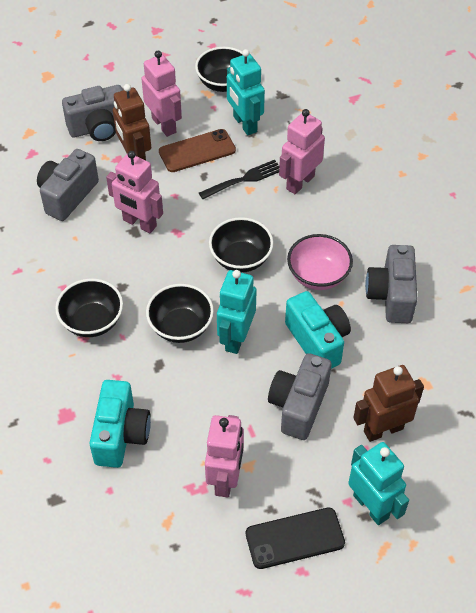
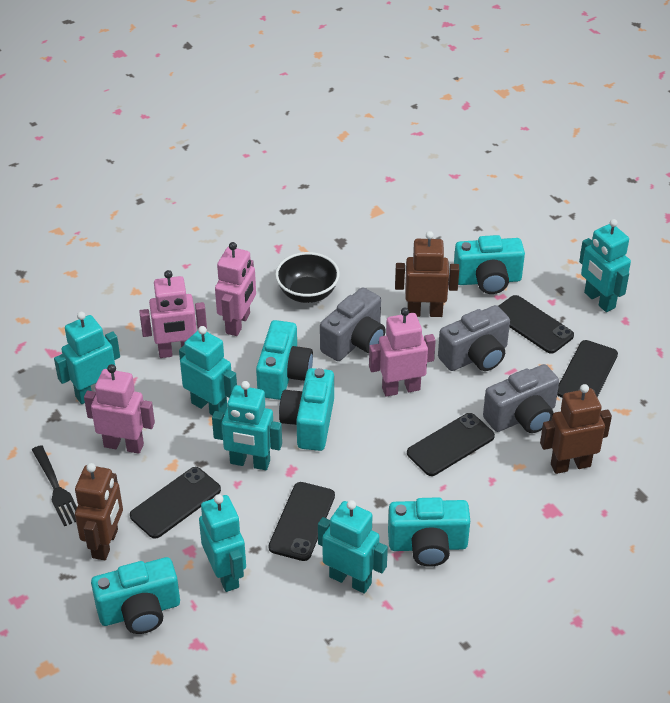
black bowl: [55,279,123,337] [146,284,214,343] [195,47,242,92] [209,217,274,273] = 4 -> [275,252,340,303] = 1
black phone: [246,507,345,569] = 1 -> [130,467,221,539] [269,482,335,561] [407,413,495,476] [499,295,574,354] [557,340,618,398] = 5
brown phone: [159,129,236,172] = 1 -> none = 0
brown robot: [113,84,151,160] [353,365,424,442] = 2 -> [75,463,123,560] [395,231,459,317] [540,384,612,474] = 3
grey camera: [37,149,99,221] [62,85,123,141] [268,353,332,440] [365,245,418,323] = 4 -> [320,287,386,361] [438,305,510,371] [483,364,559,433] = 3
pink bowl: [287,234,353,290] = 1 -> none = 0
turquoise camera: [89,380,151,468] [285,291,351,369] = 2 -> [91,557,180,634] [256,320,313,400] [279,368,334,451] [388,497,470,567] [454,235,525,294] = 5
turquoise robot: [217,270,257,354] [227,49,265,135] [348,442,409,525] = 3 -> [54,312,120,404] [179,326,237,415] [199,494,246,592] [212,381,282,470] [318,500,388,593] [579,219,631,312] = 6

